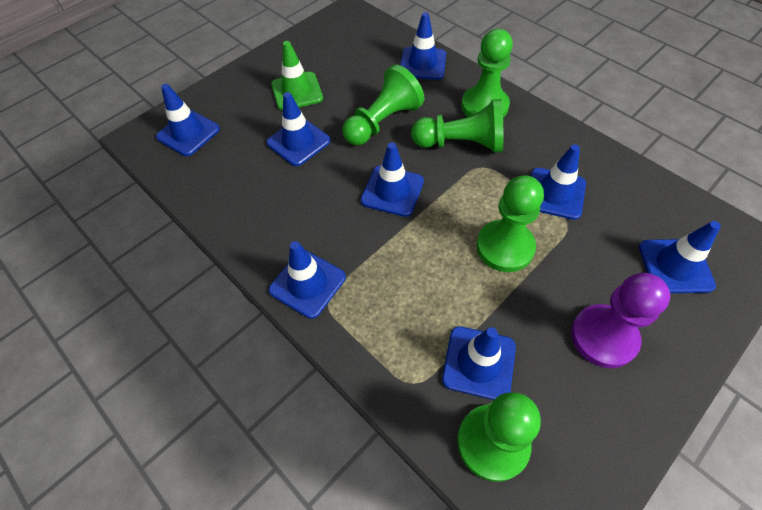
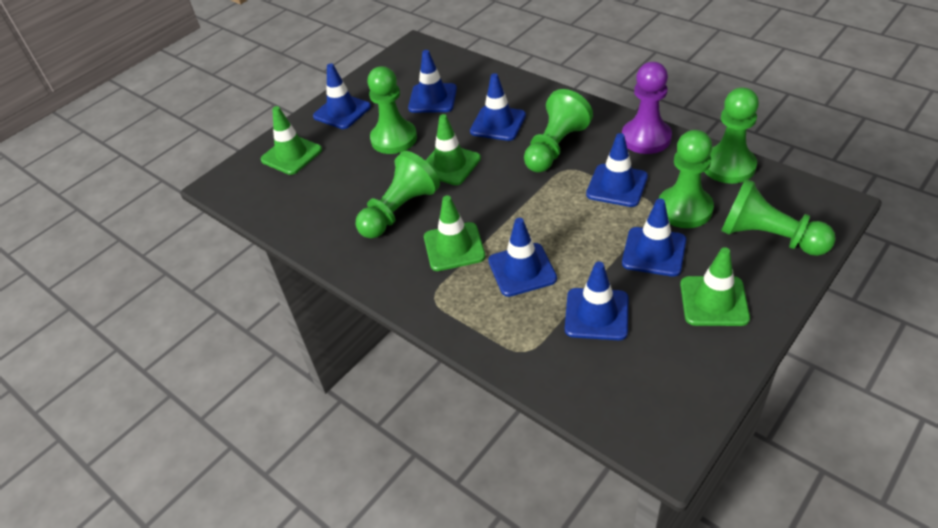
blue traffic cone: [156,84,220,156] [266,92,331,166] [269,241,346,319] [360,142,424,217] [400,12,446,80] [442,326,516,400] [531,145,586,220] [639,221,721,293] = 8 -> [313,63,371,129] [408,50,457,113] [470,73,526,141] [488,218,557,297] [565,262,628,340] [586,133,648,207] [622,198,686,277] = 7
green pawn: [342,64,424,145] [411,99,503,153] [457,392,541,482] [461,29,513,118] [476,175,544,272] = 5 -> [355,151,440,238] [367,66,417,154] [524,89,593,172] [658,130,714,228] [704,87,759,184] [721,179,836,256] = 6
green traffic cone: [271,41,323,111] = 1 -> [261,106,322,175] [424,195,486,271] [425,114,481,185] [680,247,750,326] = 4

